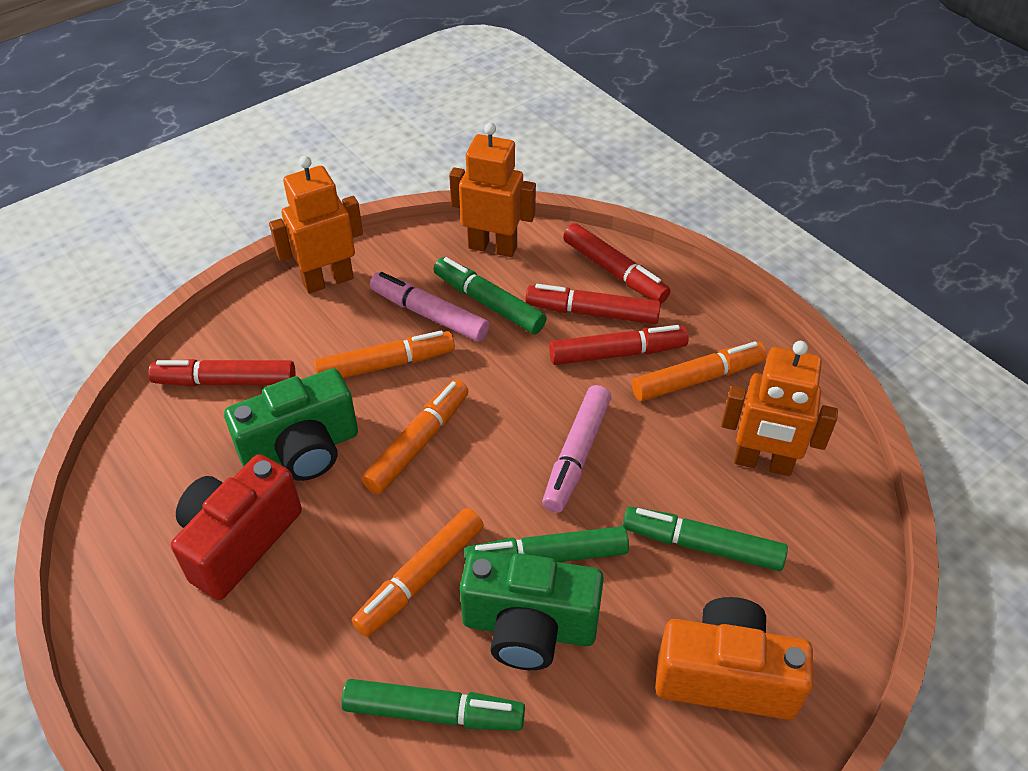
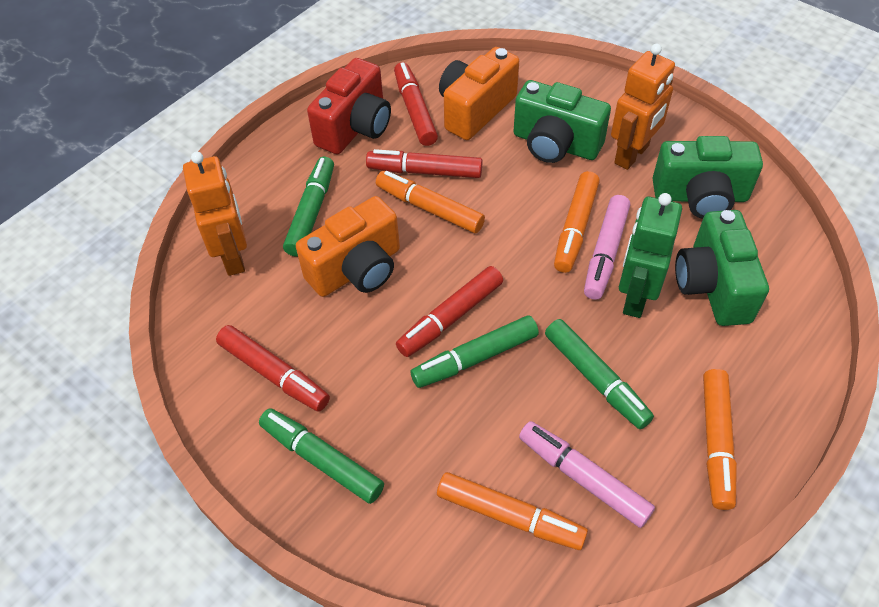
green camera: [224,368,358,481] [460,550,604,670] = 2 -> [513,80,611,163] [652,136,763,219] [675,210,769,326] = 3
green robot: none = 0 -> [619,193,682,318] = 1
orange camera: [655,597,813,720] = 1 -> [296,196,400,297] [439,47,519,140] = 2
orange robot: [269,156,363,294] [449,123,536,257] [721,341,838,476] = 3 -> [183,152,247,276] [611,43,675,170] = 2

